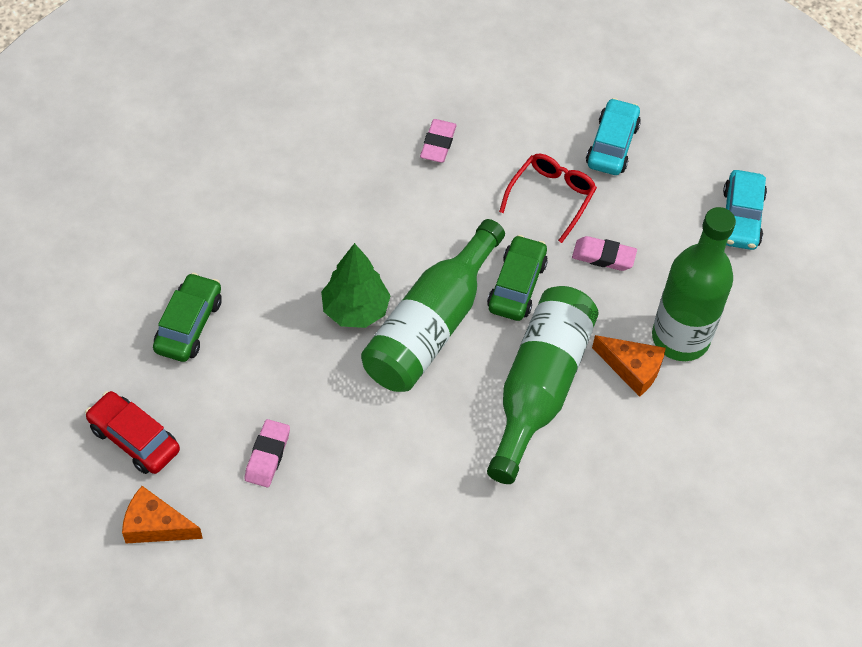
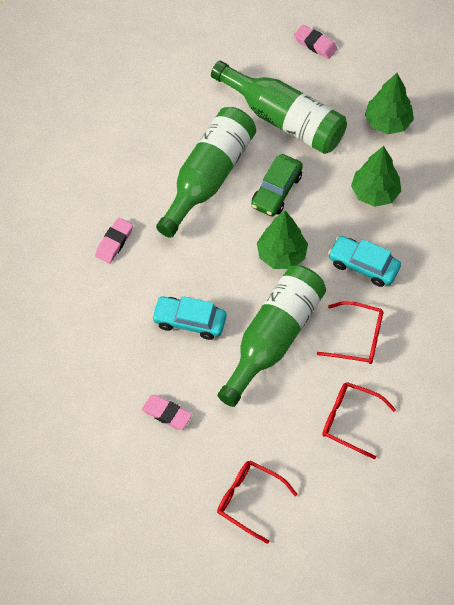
green car: [153,273,222,362] [487,235,548,321] = 2 -> [251,154,303,216] = 1
green tree: [321,243,391,328] = 1 -> [257,211,308,269] [351,146,401,207] [365,73,414,134] = 3
orange cheese: [122,486,203,543] [592,335,666,397] = 2 -> none = 0
red car: [85,391,180,474] = 1 -> none = 0
red glasses: [499,154,597,243] = 1 -> [217,460,298,544] [317,301,383,364] [322,382,396,459] = 3

